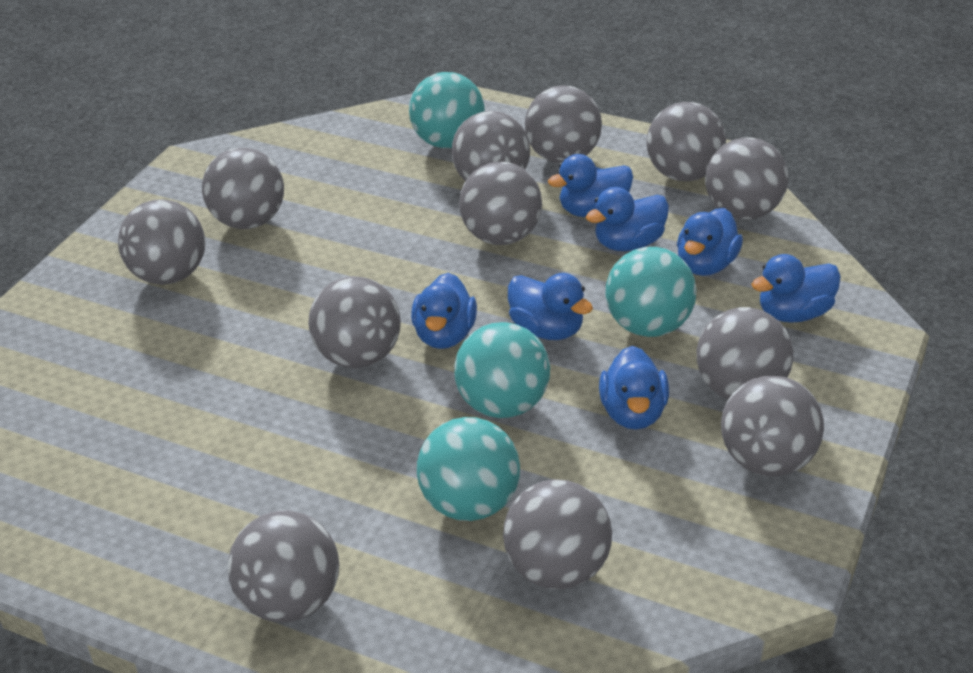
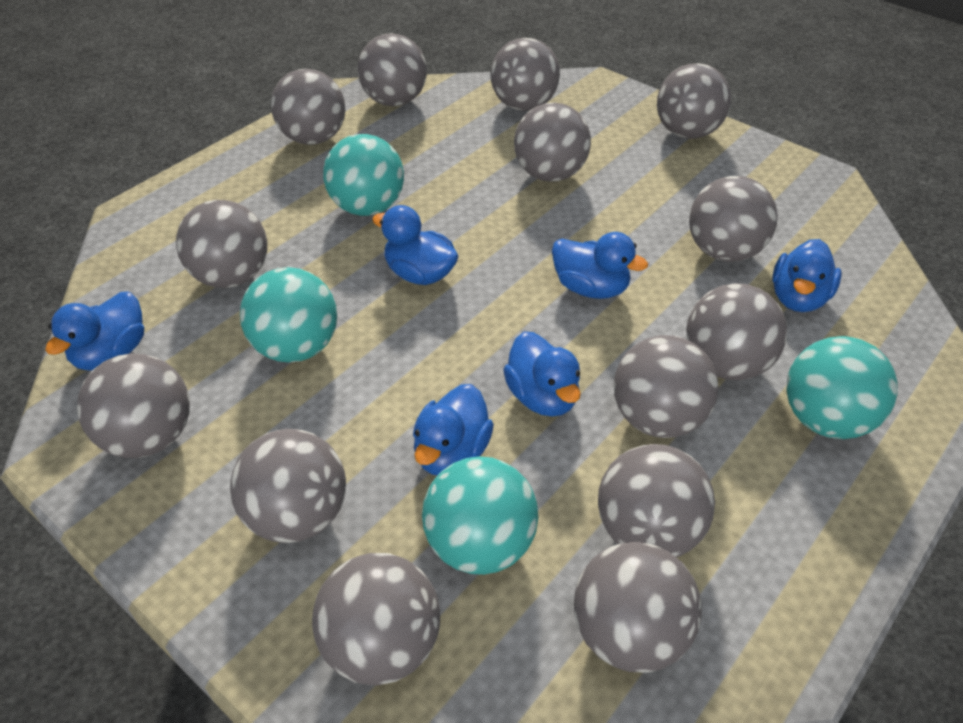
blue duck: [411,273,477,349] [508,273,593,340] [548,154,633,217] [586,187,669,251] [599,346,669,430] [677,208,743,276] [751,254,841,323] = 7 -> [45,291,144,371] [372,205,459,285] [413,384,494,475] [503,331,581,417] [552,232,648,299] [772,239,842,312] = 6
grey ball: [118,199,205,285] [202,148,284,229] [228,510,339,622] [308,276,401,368] [452,111,530,181] [459,162,542,245] [503,479,612,589] [525,86,602,163] [646,102,726,181] [697,307,793,399] [705,137,788,220] [721,376,824,477] = 12 -> [77,353,190,458] [176,200,267,288] [230,429,346,543] [271,69,345,145] [312,553,440,686] [358,33,427,106] [490,38,560,111] [514,102,591,182] [574,542,702,672] [598,444,715,557] [613,335,719,438] [657,63,731,139] [686,283,787,380] [689,176,778,262] = 14

